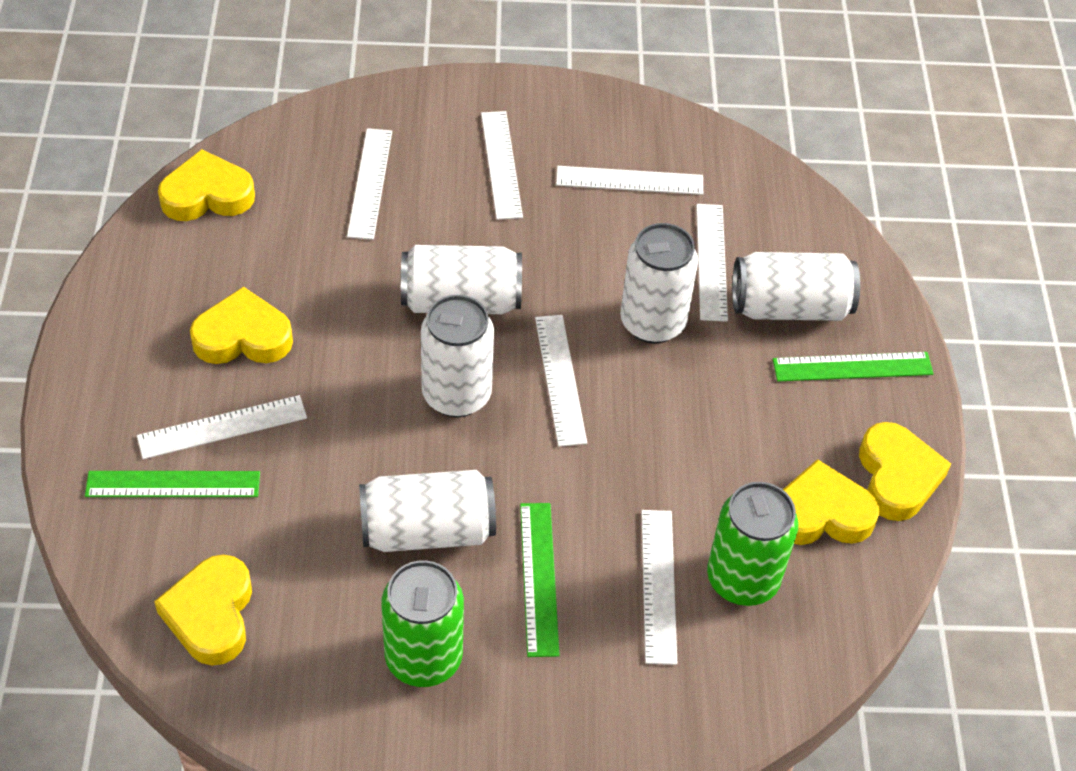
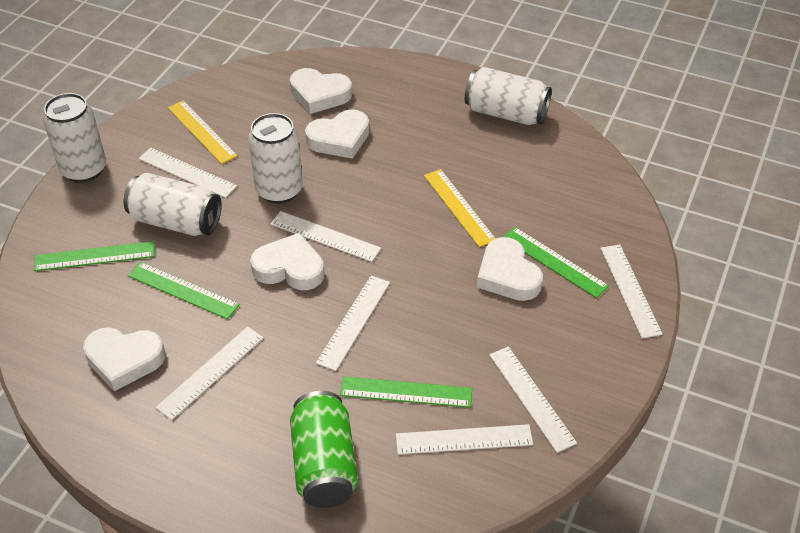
green can: [382,560,464,687] [707,482,799,606] = 2 -> [290,391,358,508] = 1
green ruler: [85,471,260,497] [520,503,560,657] [773,352,934,381] = 3 -> [34,241,154,271] [128,262,240,319] [340,376,472,408] [503,227,609,298] = 4
white can: [359,470,496,552] [401,245,522,314] [421,295,494,417] [620,223,698,344] [732,252,860,321] = 5 -> [43,93,106,183] [124,173,222,236] [248,113,303,204] [465,67,552,125] = 4
white heart: none = 0 -> [83,327,165,391] [250,233,324,290] [290,68,352,114] [305,109,369,159] [477,237,543,301] = 5
yellow heart: [154,555,252,666] [158,149,255,221] [190,287,293,364] [783,459,879,545] [859,422,951,521] = 5 -> none = 0
yellow ruler: none = 0 -> [168,100,238,164] [424,169,496,247] = 2

